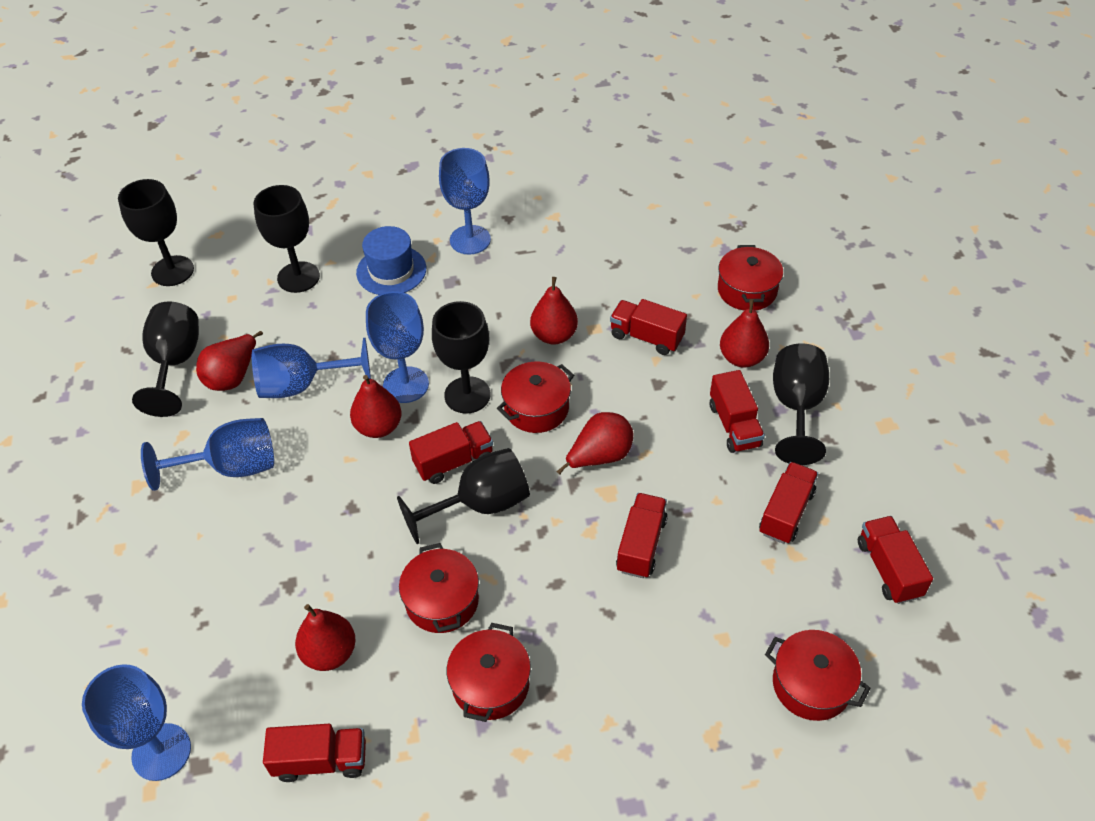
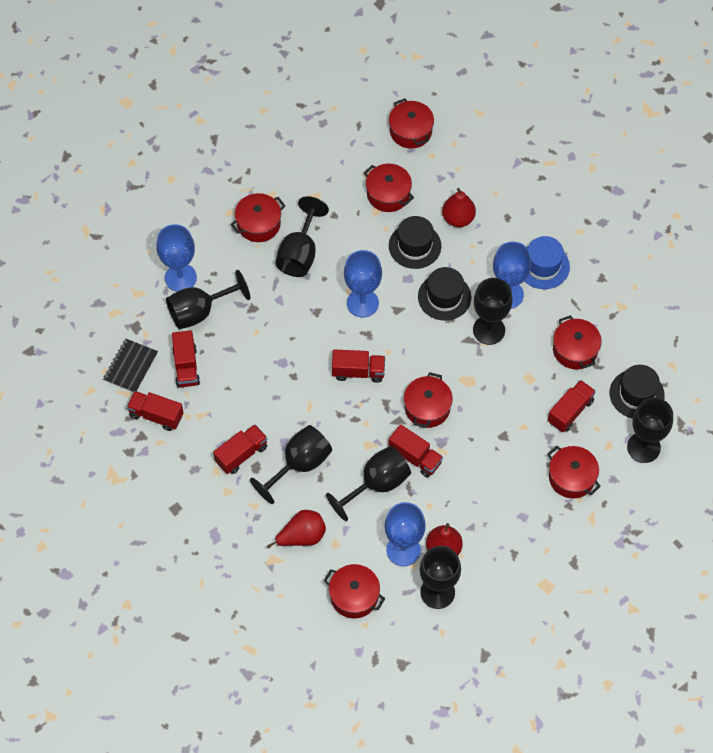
black goblet: [118,179,194,286] [132,301,199,417] [253,185,320,293] [397,448,530,544] [432,301,491,414] [773,343,829,465] = 6 -> [166,270,250,329] [250,425,332,504] [275,196,329,277] [326,446,411,521] [420,546,461,609] [473,278,512,345] [627,397,673,463] = 7
black hat: none = 0 -> [389,216,441,269] [418,267,471,321] [610,365,665,418] = 3
black notebook: none = 0 -> [103,339,158,392] = 1
blue goblet: [82,664,191,781] [141,418,274,491] [252,338,371,398] [366,291,429,403] [439,148,491,255] = 5 -> [156,224,197,292] [344,250,382,318] [385,502,426,566] [493,242,531,309] = 4
red pear: [196,331,263,391] [295,604,356,671] [350,375,402,438] [530,277,578,345] [556,412,633,475] [720,299,769,368] = 6 -> [267,510,326,549] [426,523,463,555] [442,188,476,227] = 3
red pot: [399,543,479,633] [447,623,531,722] [497,361,574,433] [718,245,783,311] [765,630,870,721] = 5 -> [231,193,285,242] [324,564,385,618] [364,164,414,212] [389,98,434,149] [404,372,453,428] [547,446,601,499] [553,315,602,369] = 7
red truck: [263,724,366,782] [409,421,493,484] [610,299,687,355] [616,493,668,578] [710,370,765,453] [759,462,818,544] [858,516,933,604] = 7 -> [127,391,184,431] [172,330,200,387] [213,424,268,474] [332,349,385,383] [388,424,443,478] [548,380,596,432] = 6

